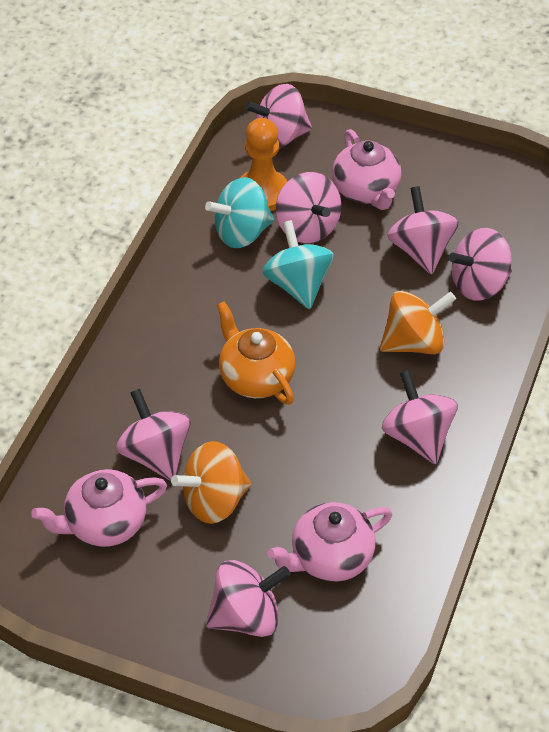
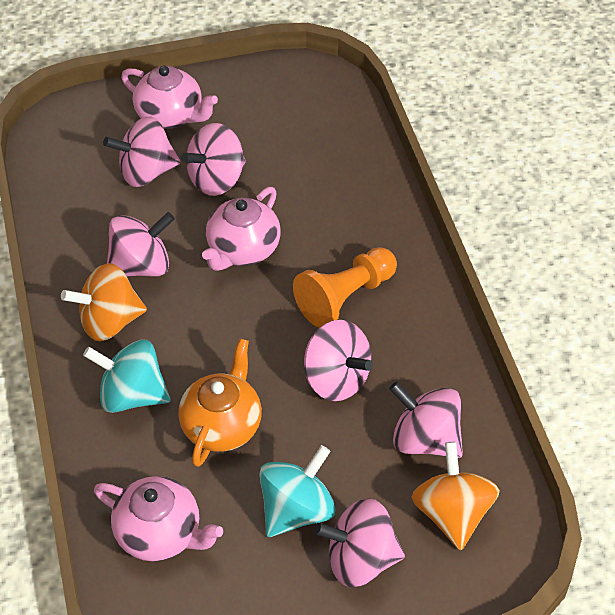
pink spinning top: [116,389,191,481] [206,560,290,637] [245,84,312,149] [276,172,342,243] [382,370,457,464] [387,186,459,275] [449,228,512,301] = 7 -> [103,117,181,187] [107,212,175,277] [181,123,246,196] [304,320,373,401] [314,498,405,587] [389,382,463,458] = 6

